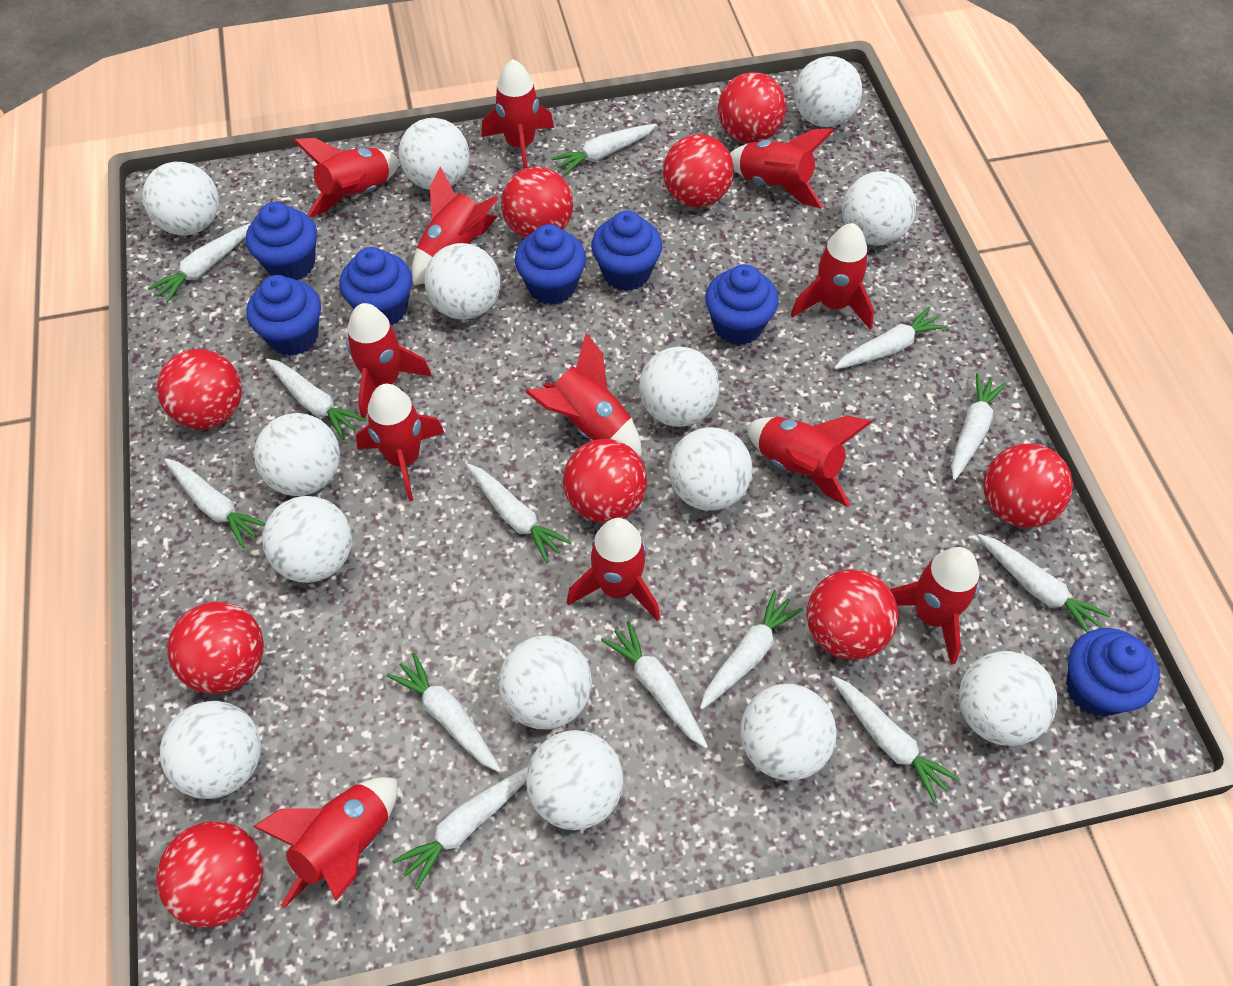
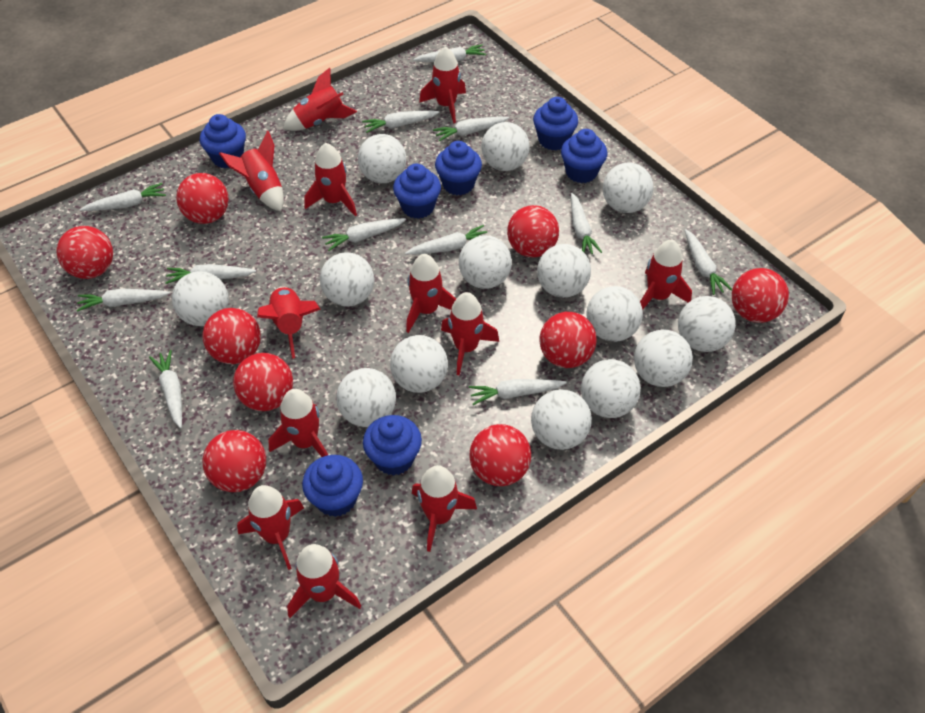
white carrot: [148,223,251,303] [164,458,265,548] [266,358,366,440] [387,652,501,772] [392,767,528,890] [467,464,572,563] [551,124,656,175] [601,621,708,748] [700,590,803,710] [831,676,960,803] [834,307,948,369] [951,373,1007,480] [978,534,1110,633] = 13 -> [76,289,170,312] [80,183,166,211] [149,350,182,428] [165,264,256,284] [322,218,406,251] [362,111,439,133] [405,225,487,255] [413,45,486,62] [433,117,509,142] [469,379,567,405] [571,193,602,254] [685,229,732,295] = 12

